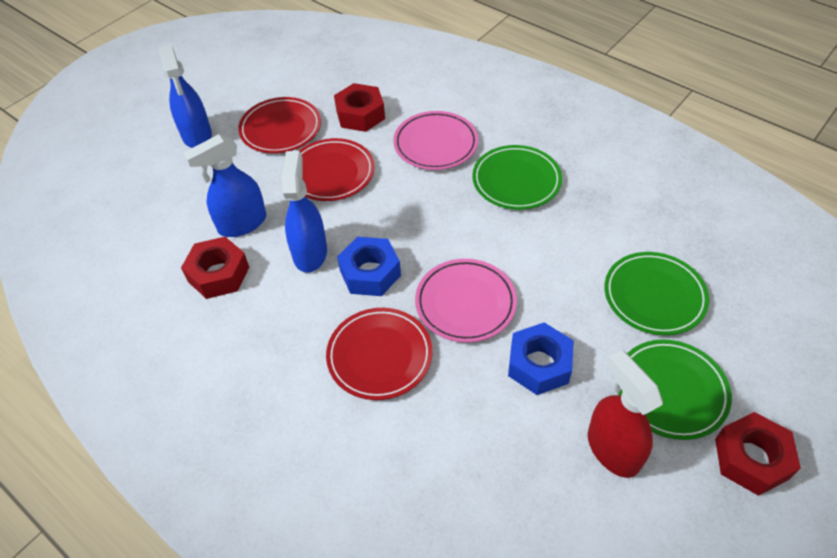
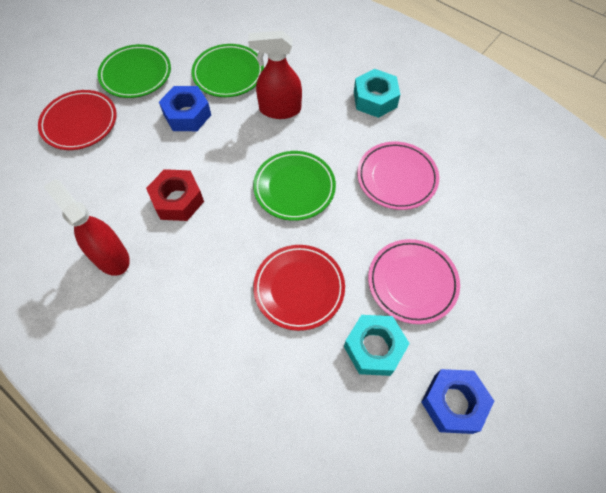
blue spray bottle: [159,45,212,148] [183,134,266,237] [282,151,327,273] = 3 -> none = 0
red nut: [181,237,249,299] [334,83,385,132] [715,412,801,496] = 3 -> [146,169,204,221] = 1
red plate: [238,97,321,153] [299,138,375,201] [326,308,433,400] = 3 -> [38,90,117,150] [253,245,345,331] = 2
red spray bottle: [588,350,663,478] = 1 -> [43,179,130,276] [248,31,302,119] = 2
turquoise nut: none = 0 -> [344,315,410,376] [354,69,400,118] = 2

